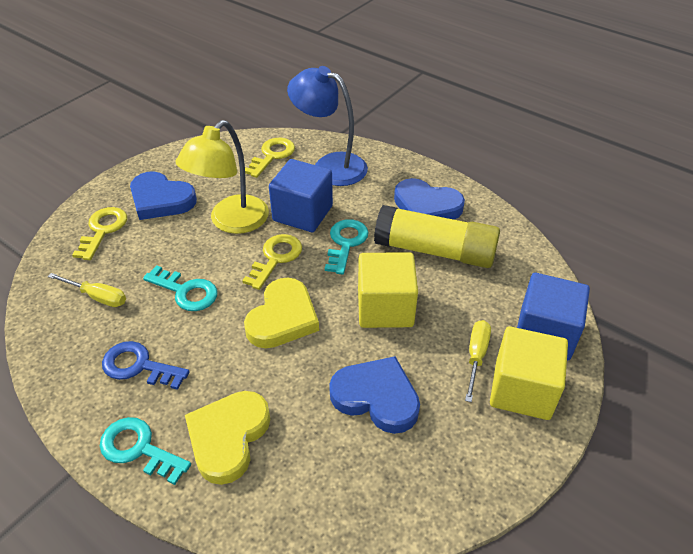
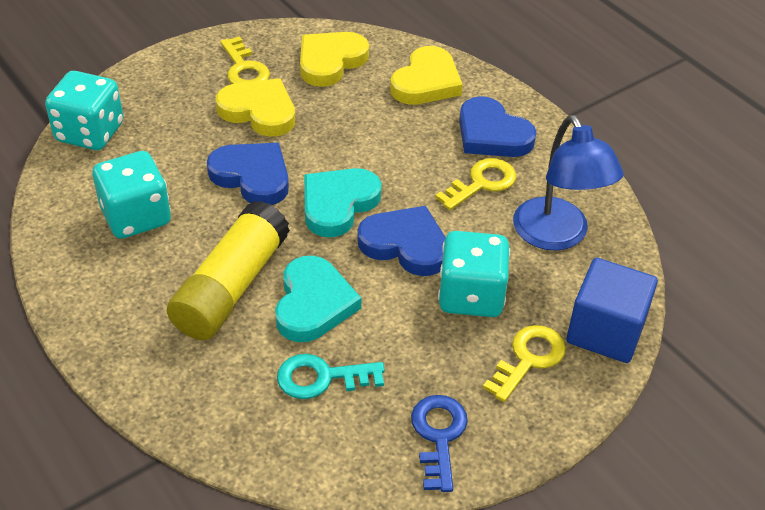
blue cube: [269,159,333,232] [517,273,590,360] = 2 -> [566,258,658,363] = 1
turquoise dice: none = 0 -> [45,71,124,150] [93,151,171,239] [438,231,510,317] = 3
turquoise heart: none = 0 -> [275,256,361,342] [304,168,381,237] = 2
turquoise key: [100,417,191,485] [143,265,218,311] [325,219,369,275] = 3 -> [277,354,385,399] = 1
yellow cube: [358,252,418,328] [490,326,568,420] = 2 -> none = 0
yellow heart: [185,391,271,485] [244,278,319,348] = 2 -> [216,78,295,137] [300,32,369,87] [390,46,463,105] = 3
yellow lamp: [176,120,269,234] = 1 -> none = 0
yellow screwdriver: [48,273,126,307] [465,320,491,402] = 2 -> none = 0

